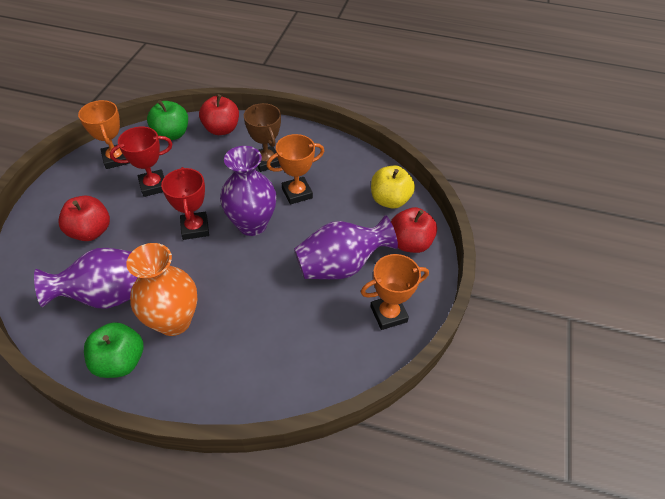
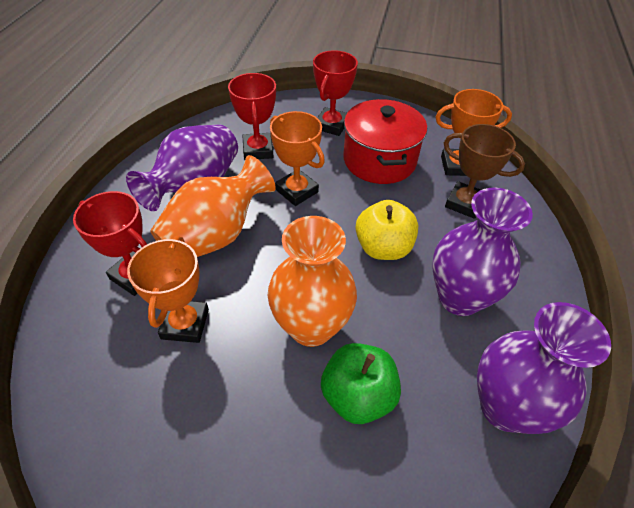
green apple: [84,322,143,378] [147,100,188,140] = 2 -> [321,343,401,424] = 1
orange vase: [126,243,198,336] = 1 -> [150,155,276,257] [267,216,357,347] = 2
red apple: [58,196,110,241] [199,94,239,135] [391,207,437,253] = 3 -> none = 0
red pot: none = 0 -> [343,99,427,184] = 1
red trophy: [110,126,172,197] [161,167,209,240] = 2 -> [73,191,147,296] [228,73,276,160] [313,50,358,136] = 3

